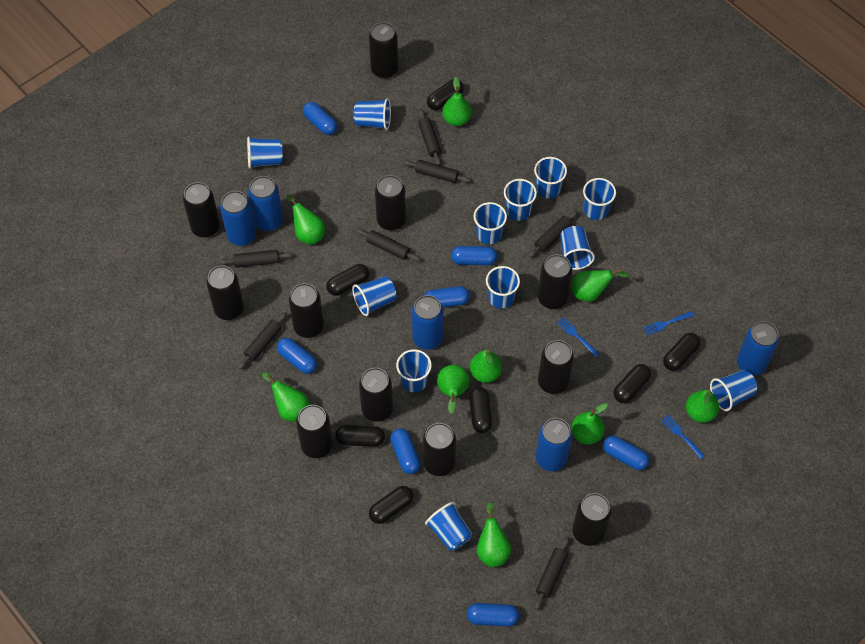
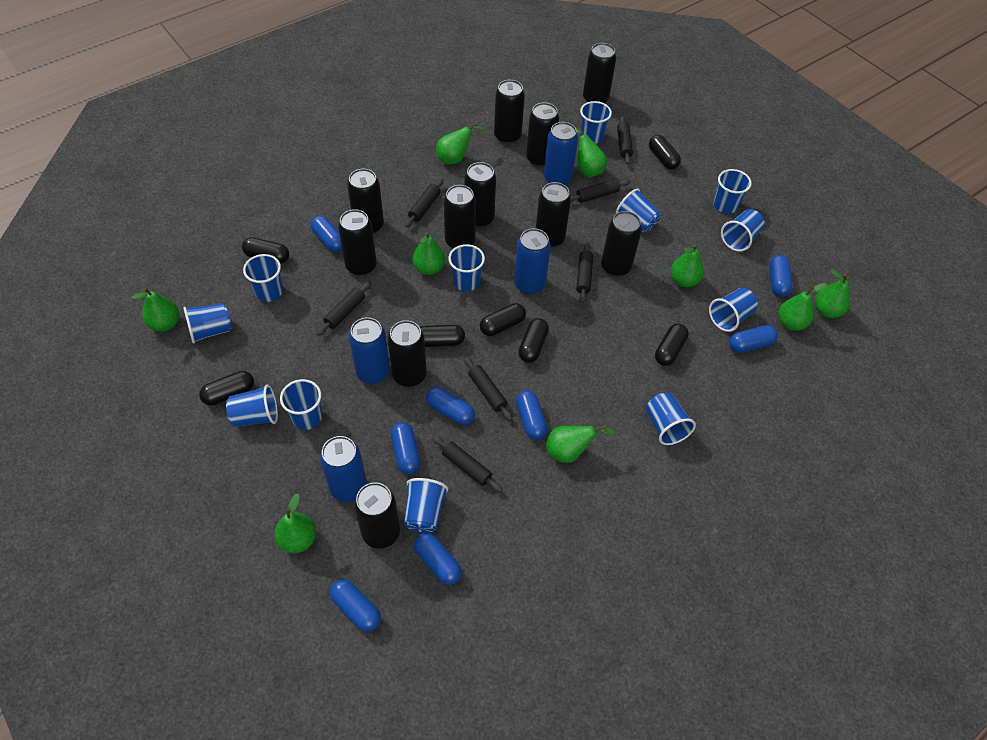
blue can: [220,191,256,246] [248,176,283,231] [412,295,444,350] [536,418,572,471] [737,321,779,375] = 5 -> [320,436,367,502] [349,317,390,384] [514,228,551,295] [544,122,578,185] = 4
blue capsule: [277,338,317,374] [303,102,337,135] [390,428,421,474] [424,286,470,307] [451,246,497,265] [467,603,519,626] [603,436,650,470] = 7 -> [310,216,342,252] [330,579,381,632] [391,422,421,474] [414,533,462,585] [426,387,475,425] [516,390,548,440] [729,325,778,353] [769,255,793,297] = 8
blue fork: [557,317,599,357] [643,311,695,336] [661,415,705,459] = 3 -> none = 0

